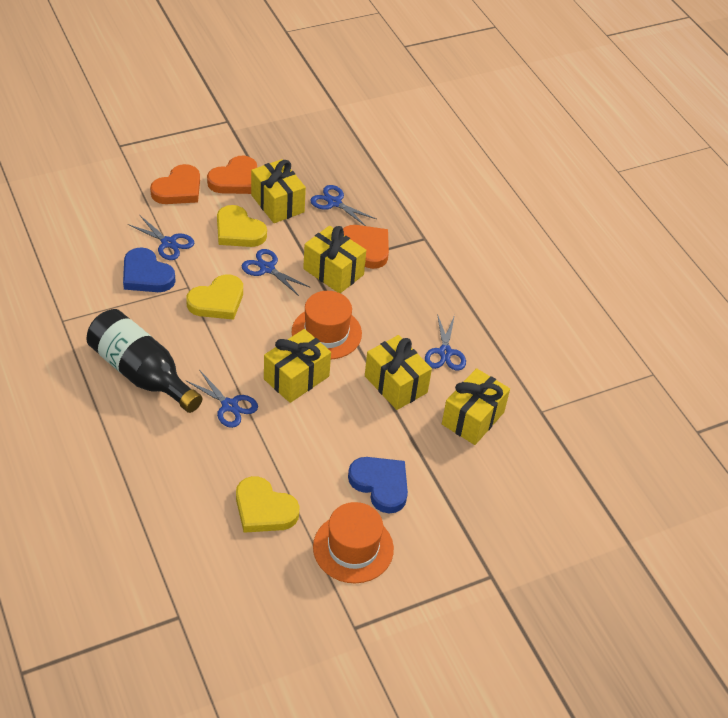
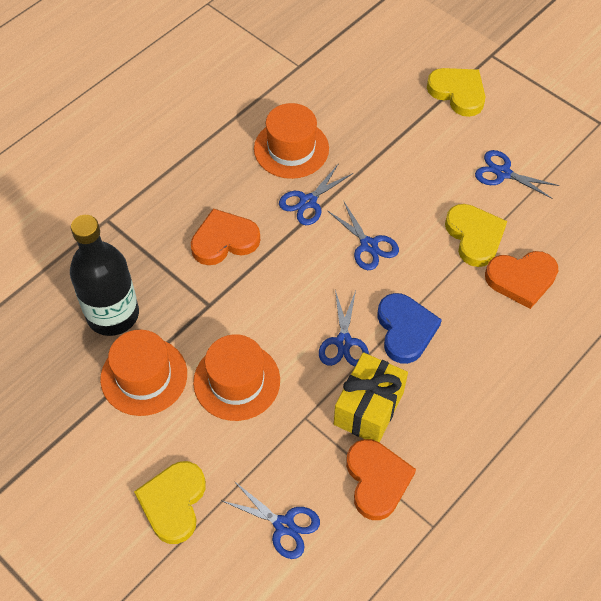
blue heart: [123,247,176,292] [348,457,408,513] = 2 -> [377,293,442,364] = 1
orange hat: [292,291,362,359] [313,502,394,583] = 2 -> [100,330,187,416] [193,334,280,421] [254,103,329,179] = 3
yellow gift: [251,159,306,223] [264,329,331,403] [303,226,366,293] [365,335,432,410] [442,368,510,445] = 5 -> [334,352,408,442] = 1

